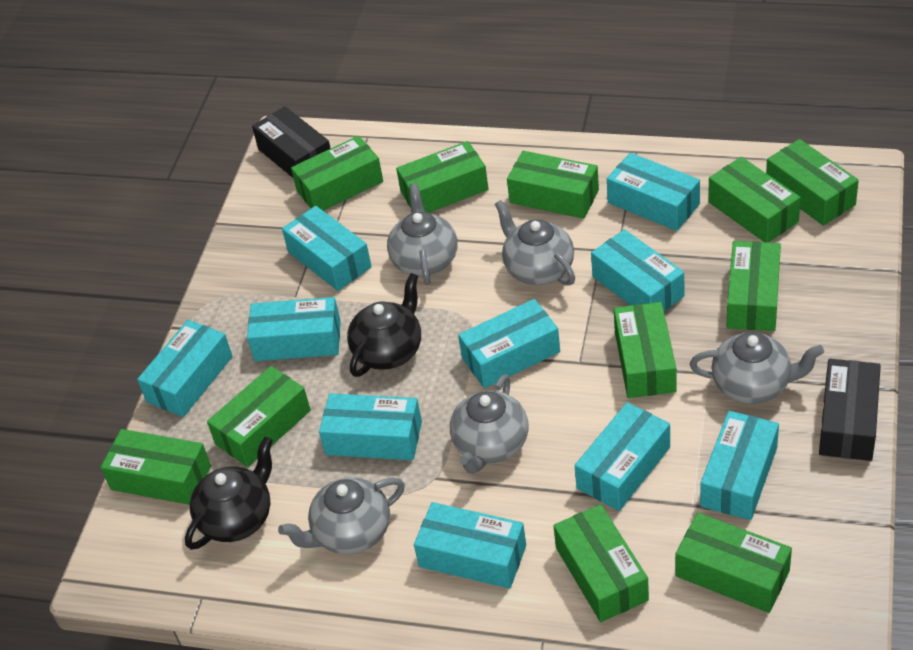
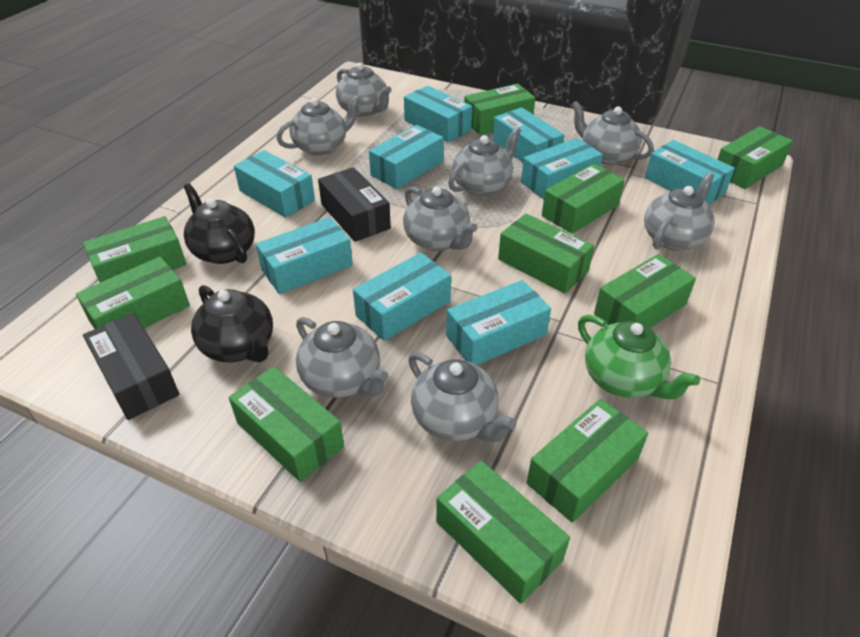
green box: [100,429,211,505] [207,366,311,467] [291,136,383,211] [396,141,488,213] [507,151,599,219] [553,504,649,622] [614,302,677,398] [675,513,792,613] [708,157,801,243] [727,241,781,331] [766,139,859,226] = 11 -> [76,257,190,329] [83,216,187,282] [229,366,344,482] [436,460,570,604] [464,84,535,135] [498,213,594,294] [527,399,648,523] [542,163,625,234] [594,254,696,328] [717,126,793,189] = 10
green teapot: none = 0 -> [578,315,700,399] = 1
grey teapot: [278,477,405,554] [387,183,457,285] [450,374,528,474] [495,200,575,286] [690,332,824,404] = 5 -> [277,95,361,156] [296,317,389,398] [336,63,391,117] [403,186,478,251] [408,352,517,442] [448,127,521,196] [571,101,654,165] [644,172,715,251] = 8
turquoise box: [137,320,233,417] [247,297,341,361] [282,206,372,291] [319,393,422,460] [414,502,526,589] [458,299,560,388] [575,402,670,511] [591,229,684,311] [607,153,700,231] [700,411,779,520] = 10 -> [234,150,315,218] [256,217,353,294] [353,252,451,341] [369,125,443,189] [404,86,473,142] [446,280,551,365] [493,107,565,162] [521,138,603,200] [645,140,735,205] = 9

